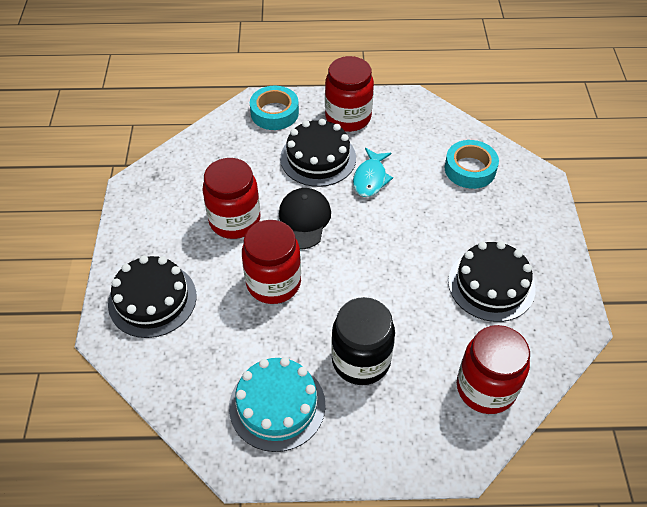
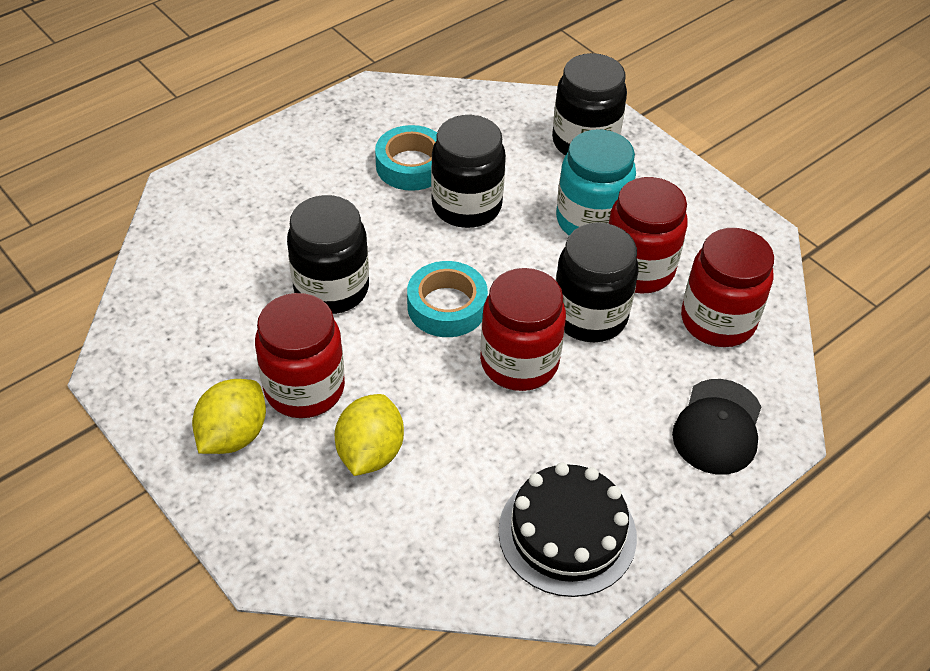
black cake: [108,255,196,338] [280,119,356,187] [448,241,536,322] = 3 -> [498,463,637,597] = 1
black jar: [331,297,395,385] = 1 -> [287,195,369,314] [431,115,506,228] [552,53,627,156] [556,223,638,342] = 4
turquoise cake: [229,357,326,452] = 1 -> none = 0
turquoise fish: [353,148,393,197] = 1 -> none = 0
turquoise jar: none = 0 -> [556,129,636,235] = 1
yellow lemon: none = 0 -> [192,379,266,454] [335,394,404,476] = 2

